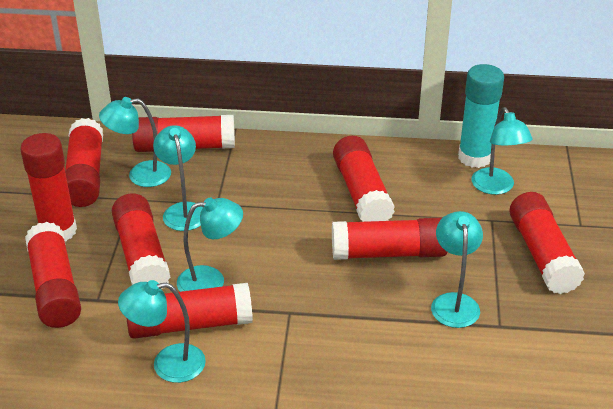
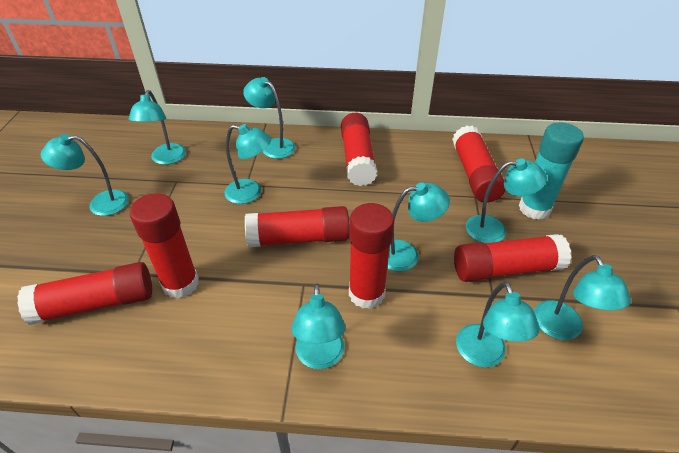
red glue stick: [20,133,77,242] [25,222,81,328] [65,118,103,207] [112,193,170,289] [127,283,253,339] [132,115,235,152] [332,218,447,260] [333,136,395,222] [509,192,585,294] = 9 -> [17,262,152,325] [130,193,199,299] [245,206,350,247] [341,113,377,186] [349,203,394,309] [452,126,505,203] [454,234,572,282] = 7
turquoise lamp: [99,97,171,187] [118,280,206,383] [153,125,203,231] [177,198,243,292] [431,211,483,328] [471,107,533,195] = 6 -> [41,134,129,216] [129,90,186,165] [224,124,272,204] [243,77,296,159] [291,283,345,369] [387,182,450,271] [456,282,540,367] [466,158,547,243] [534,255,631,340] = 9

